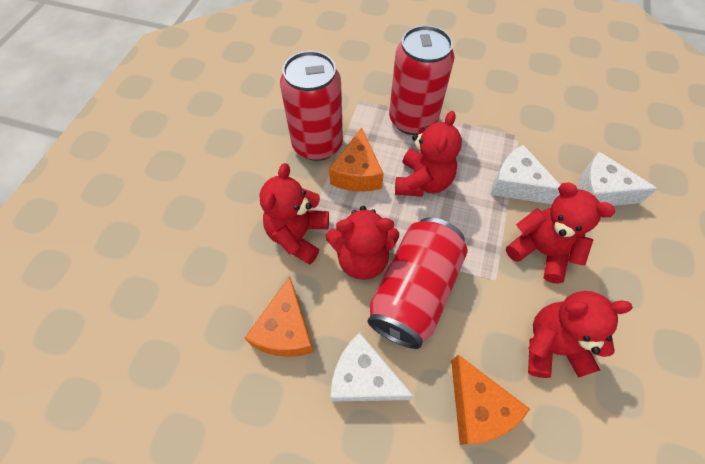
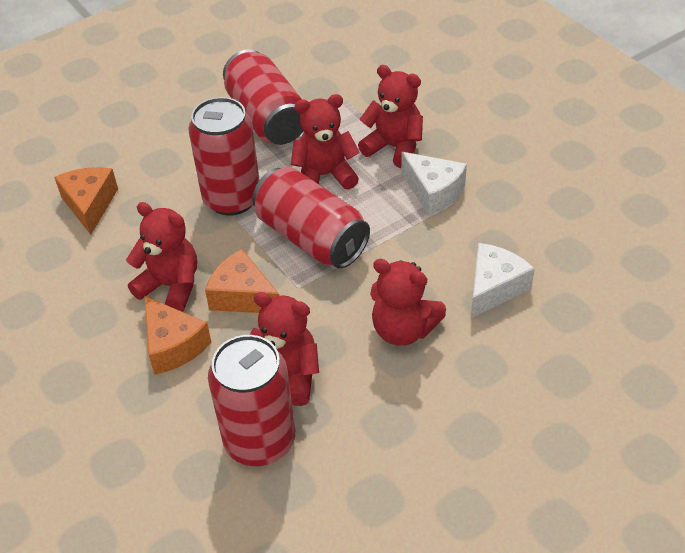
red can: [280,51,343,161] [367,217,468,349] [389,25,455,135] = 3 -> [188,97,260,216] [208,335,295,466] [223,49,303,145] [252,167,370,268] = 4
white cheese: [330,332,414,402] [491,145,560,204] [578,152,658,206] = 3 -> [401,152,467,215] [471,243,535,318] = 2

